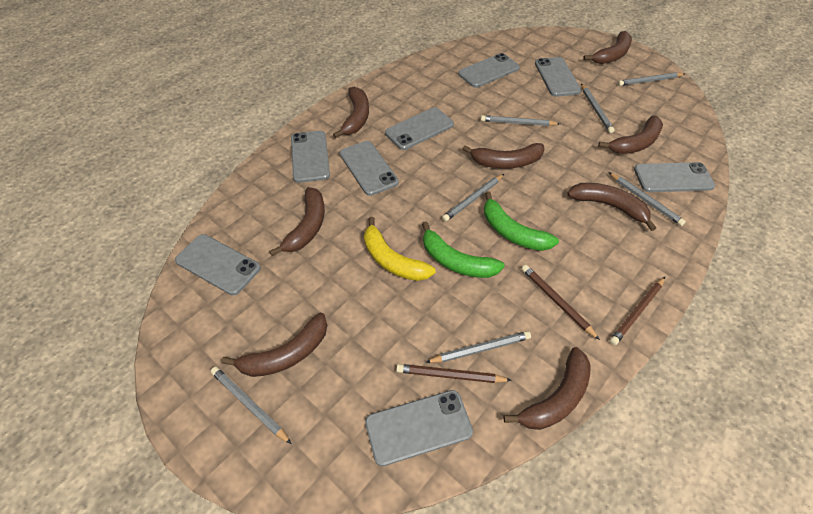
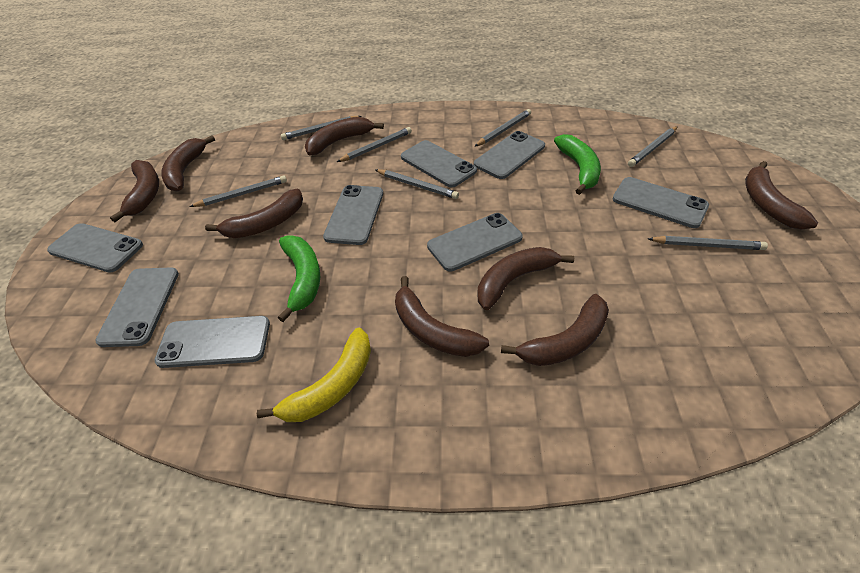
brown pencil: [396,364,512,383] [521,265,600,340] [609,277,665,345] = 3 -> none = 0

